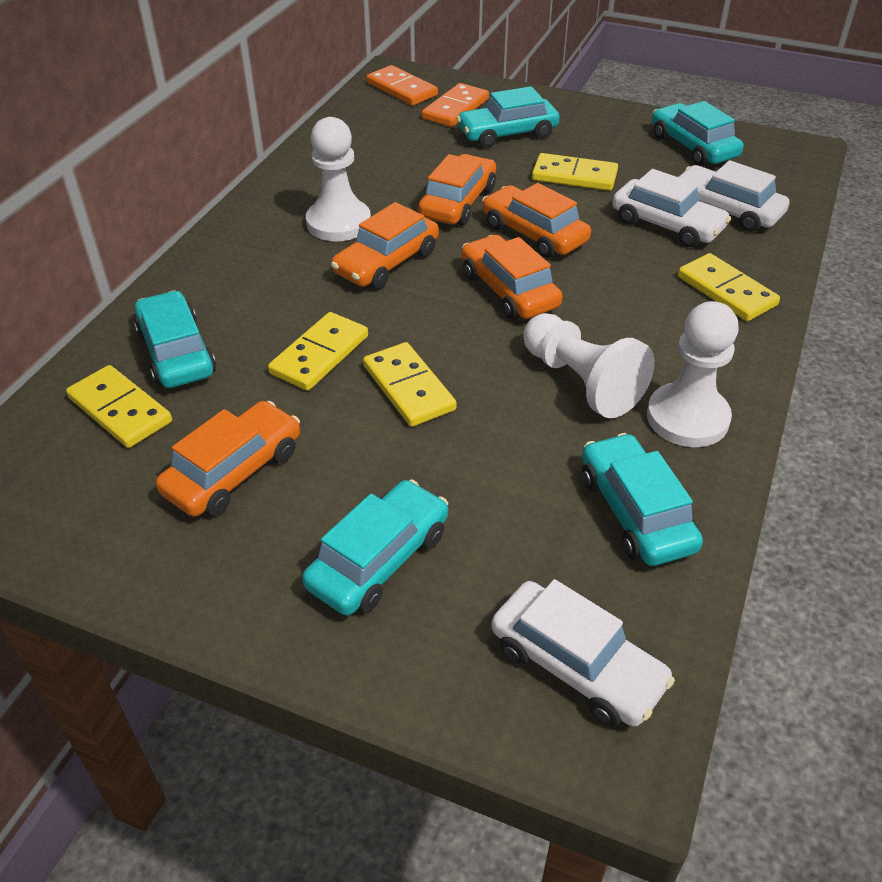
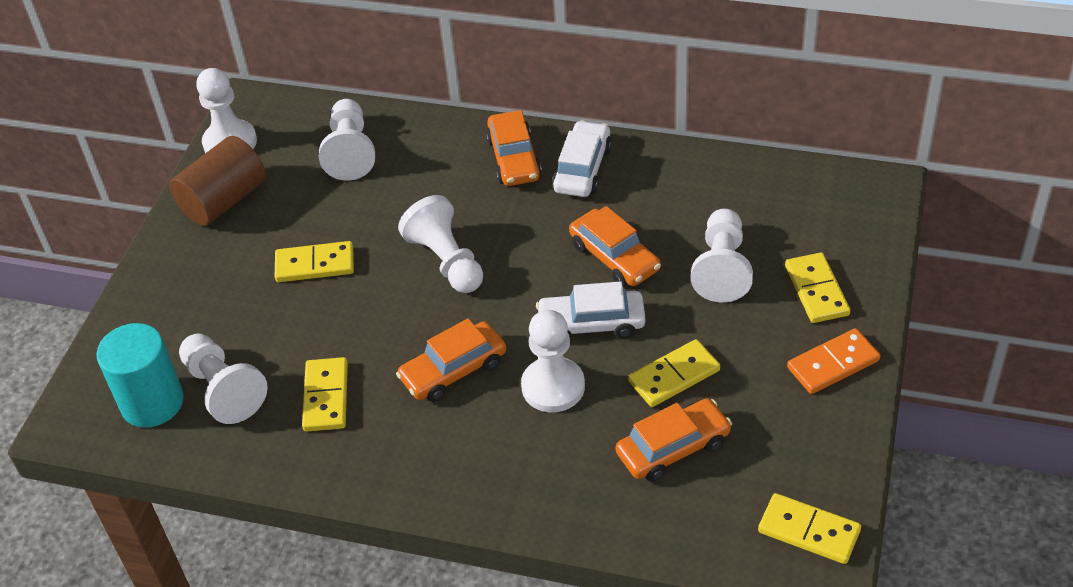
brown cylinder: none = 0 -> [169,136,266,226] = 1
orange car: [156,401,300,517] [331,202,439,289] [418,154,496,225] [461,235,563,319] [482,183,591,258] = 5 -> [396,318,506,402] [486,110,542,186] [569,206,661,286] [616,398,732,482] = 4
orange domino: [366,65,438,106] [422,83,489,127] = 2 -> [787,328,880,394] = 1
turquoise car: [134,290,216,388] [302,480,448,616] [456,86,560,148] [582,433,703,566] [652,101,744,166] = 5 -> none = 0
turquoise cylinder: none = 0 -> [96,323,184,428] = 1
white car: [491,579,675,727] [612,169,731,247] [679,160,789,232] = 3 -> [536,281,646,339] [552,121,612,197] = 2
white pawn: [306,117,371,241] [523,313,655,418] [647,301,739,447] = 3 -> [179,334,268,424] [196,68,257,153] [319,99,375,181] [398,195,483,293] [521,310,585,412] [691,209,753,303] = 6

